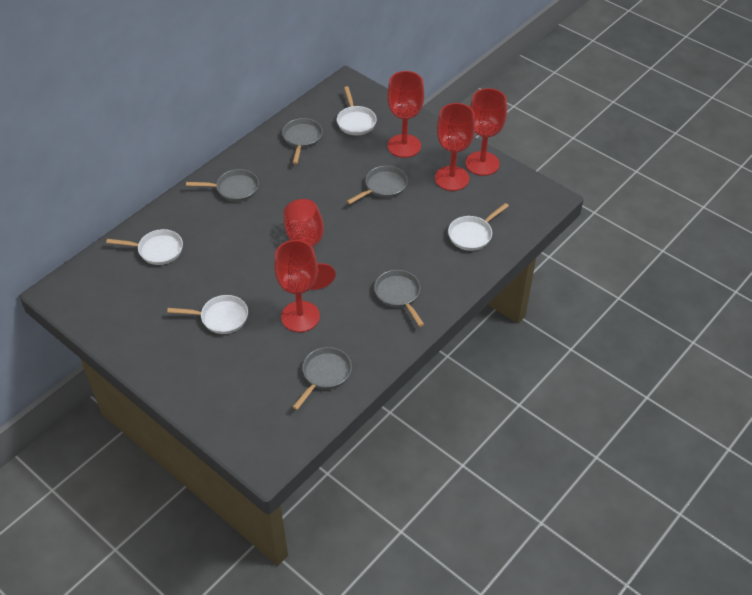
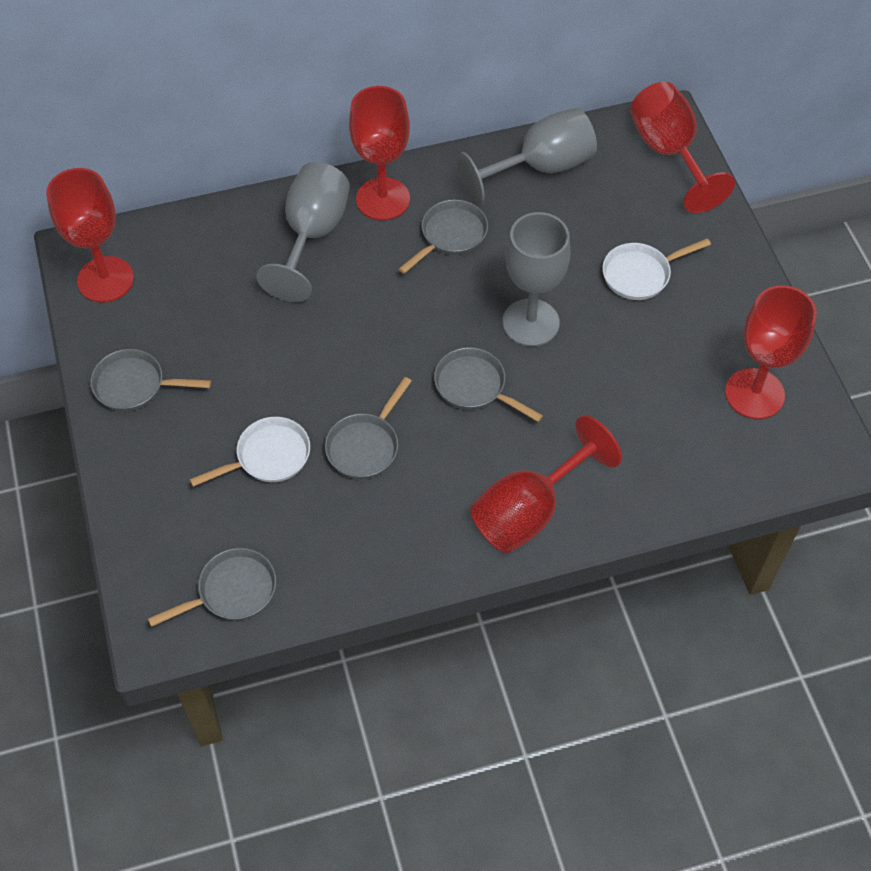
grey goblet: none = 0 -> [256,162,350,302] [457,108,597,205] [502,212,571,347] = 3
white pan: [106,229,183,265] [167,295,248,334] [337,86,377,135] [448,203,509,251] = 4 -> [189,417,310,487] [602,238,711,300] = 2

